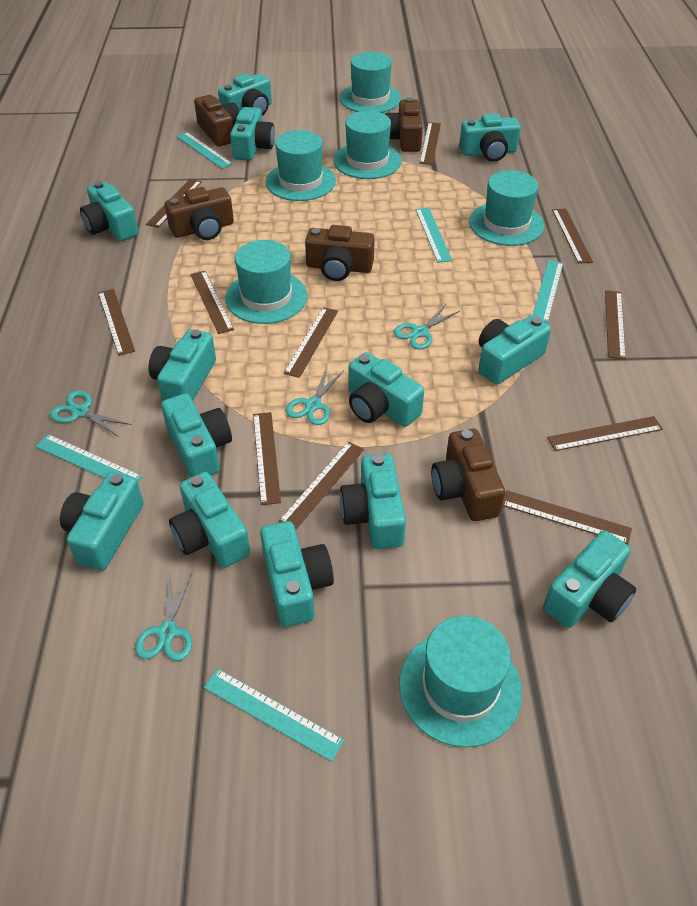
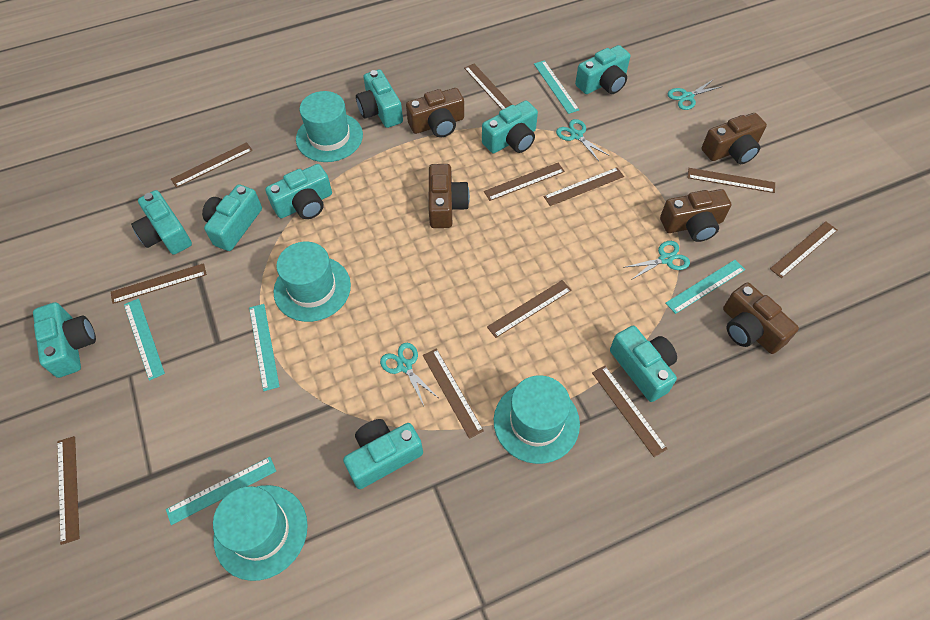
turquoise camera: [60,472,144,570] [80,181,139,241] [149,329,216,401] [161,394,232,478] [169,472,250,568] [218,74,272,116] [230,107,275,161] [260,521,334,627] [340,454,406,549] [348,352,424,427] [459,114,521,162] [478,315,551,385] [543,531,636,628] = 13 -> [33,302,96,378] [131,190,192,255] [202,184,262,251] [265,164,332,219] [343,419,423,489] [356,69,403,128] [482,100,538,153] [575,45,630,94] [610,326,677,402] = 9
turquoise hat: [225,240,308,324] [266,130,336,201] [333,111,402,179] [340,52,401,113] [399,616,522,748] [469,170,544,246] = 6 -> [213,485,308,581] [273,241,351,322] [296,91,363,162] [494,375,580,464] = 4

